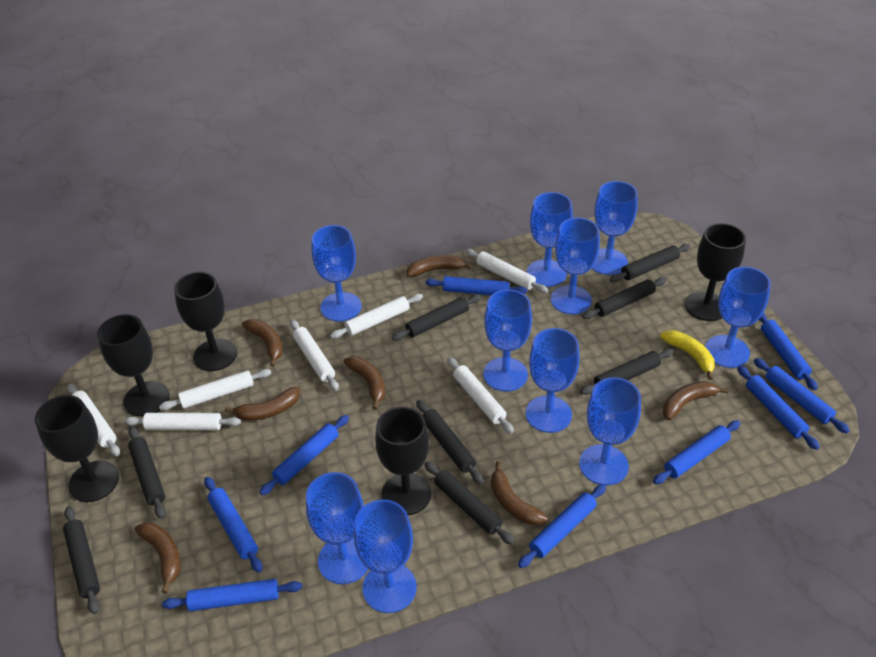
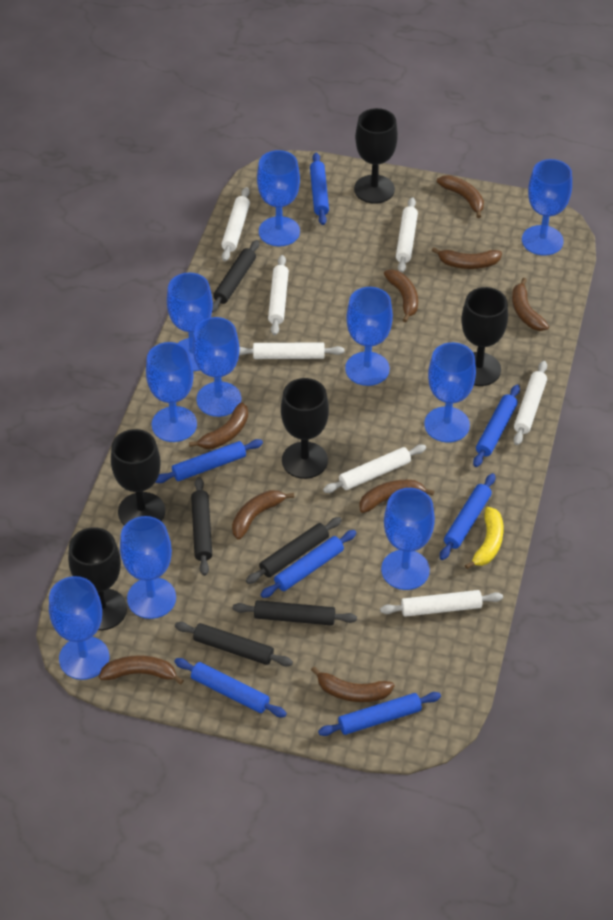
black rolling pin: [63,506,100,614] [128,426,165,519] [392,294,482,341] [416,400,483,484] [424,461,515,545] [580,349,674,395] [582,277,667,319] [610,244,691,282] = 8 -> [175,622,293,666] [191,477,212,576] [212,240,259,313] [233,600,357,626] [246,517,342,584] = 5
blue rolling pin: [162,579,302,611] [204,477,262,573] [260,415,349,495] [425,276,527,295] [518,484,606,568] [653,420,740,484] [737,366,820,450] [754,358,850,433] [759,313,818,391] = 9 -> [155,439,263,483] [174,658,287,717] [261,530,356,598] [310,153,329,225] [318,692,441,736] [440,473,495,560] [473,385,520,467] = 7
brown banana: [135,522,181,593] [225,387,300,421] [242,319,283,367] [343,356,386,410] [407,255,472,277] [491,461,548,525] [663,381,728,420] = 7 -> [99,655,184,684] [189,402,248,449] [232,490,294,540] [311,666,394,702] [359,480,434,513] [384,270,418,322] [432,247,502,269] [437,175,484,218] [512,278,549,331] = 9

